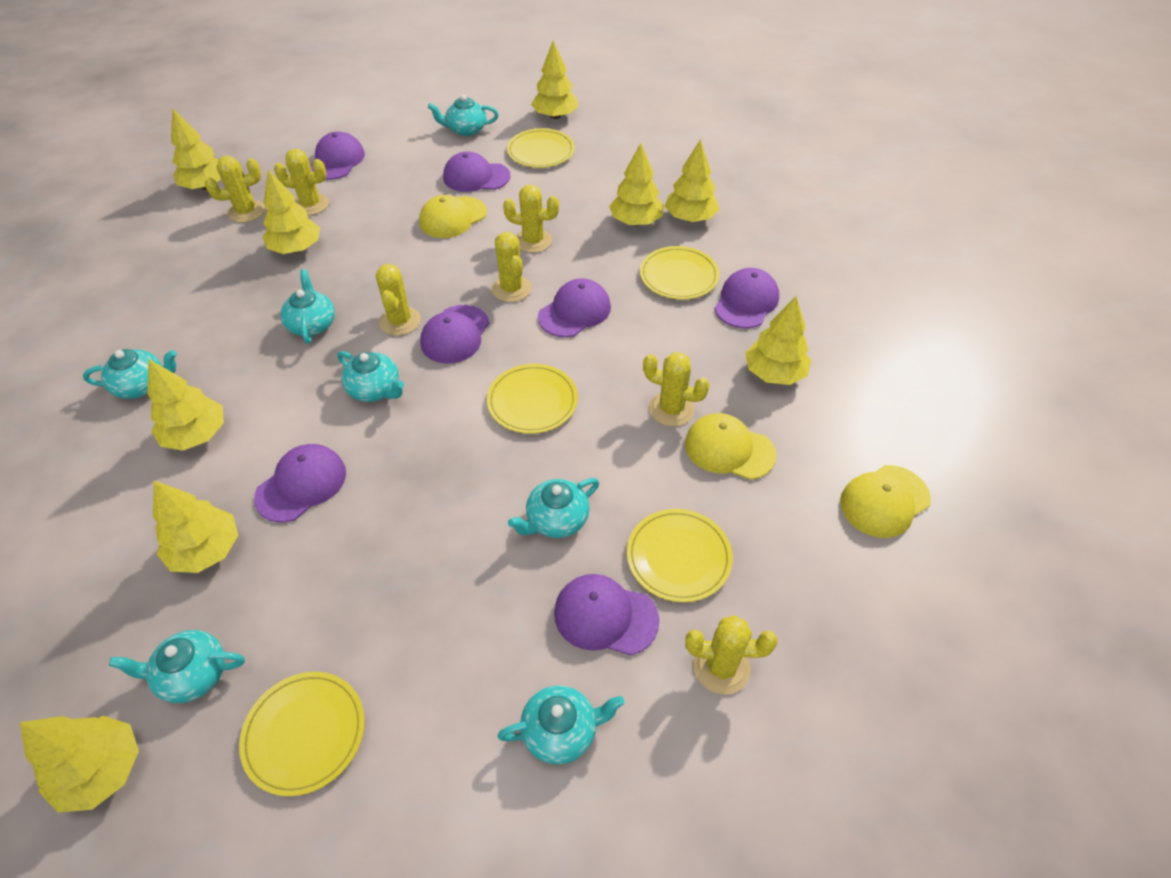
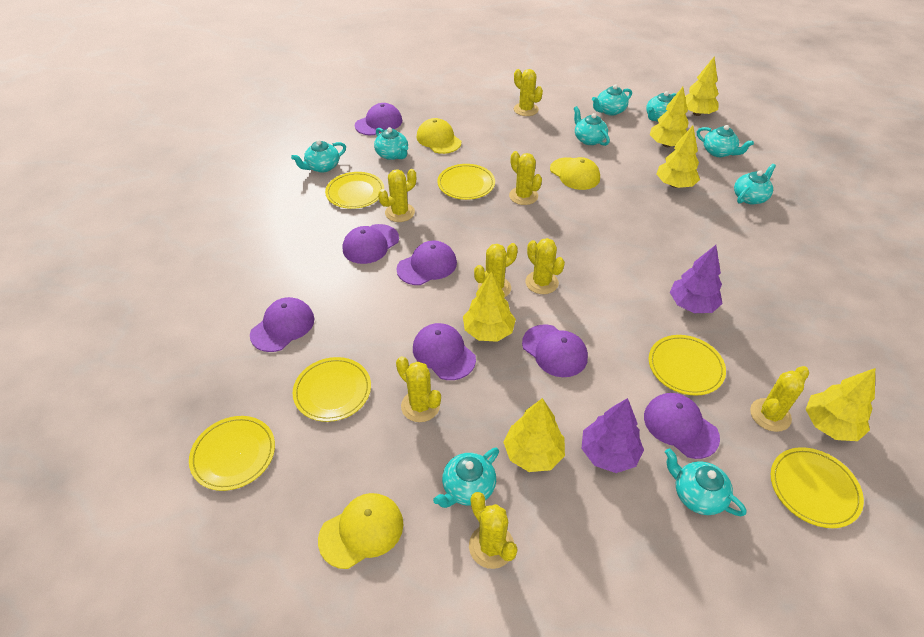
purple tree: none = 0 -> [581,398,644,473] [670,245,722,313] = 2
turquoise teapot: [83,349,177,399] [109,630,244,703] [280,269,335,344] [337,351,404,402] [428,95,499,136] [497,685,624,765] [508,478,599,538] = 7 -> [291,140,346,173] [374,127,408,160] [433,448,499,508] [574,106,610,146] [592,84,632,116] [646,91,676,122] [665,448,746,516] [697,125,754,157] [734,164,776,204] = 9
yellow cactus: [205,156,265,223] [274,149,329,215] [376,264,421,336] [492,232,532,302] [503,185,559,253] [643,352,710,426] [685,615,778,694] = 7 -> [378,169,416,222] [396,356,441,422] [469,492,518,569] [474,243,518,298] [509,151,542,205] [514,69,543,116] [525,238,565,294] [750,366,809,432] = 8
yellow plate: [239,672,365,796] [487,364,578,434] [507,128,575,168] [627,509,733,602] [640,246,720,300] = 5 -> [189,416,275,491] [293,357,371,422] [325,172,384,209] [437,164,495,200] [649,335,726,396] [771,447,864,528] = 6
yellow tree: [20,716,139,812] [148,359,224,451] [153,481,238,573] [171,108,221,190] [263,170,320,254] [531,40,579,119] [609,143,664,226] [665,139,720,222] [745,296,811,385] = 9 -> [463,271,516,342] [503,398,565,472] [650,87,689,147] [657,126,700,188] [685,57,719,116] [805,368,875,441] = 6

